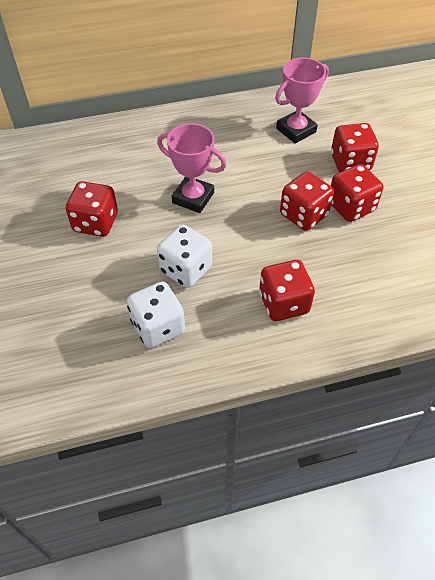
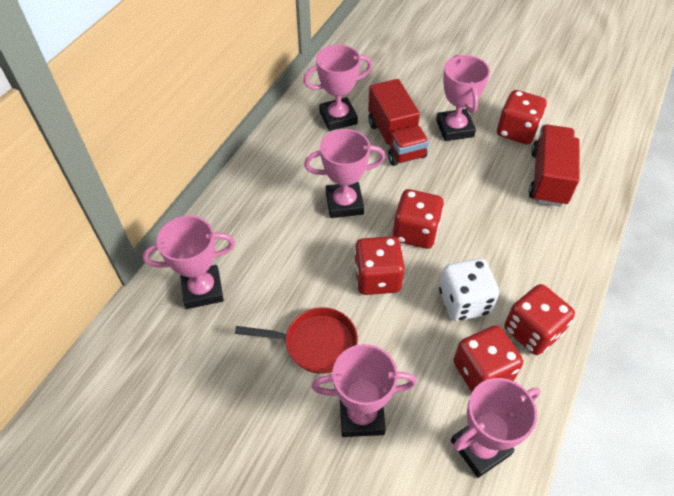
pink trophy: [157,123,227,213] [275,58,329,143] = 2 -> [143,216,235,309] [303,45,372,131] [304,129,386,218] [312,344,417,437] [436,55,490,141] [451,378,540,478] = 6
red pan: none = 0 -> [235,307,358,374] = 1
red truck: none = 0 -> [368,79,429,166] [529,124,579,207] = 2
white dice: [127,282,185,348] [157,225,212,288] = 2 -> [439,258,499,321] = 1

